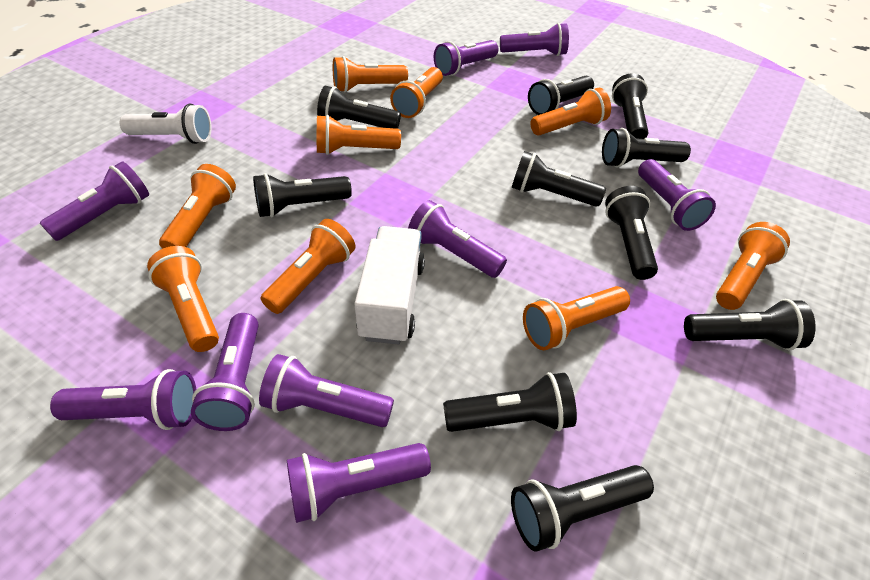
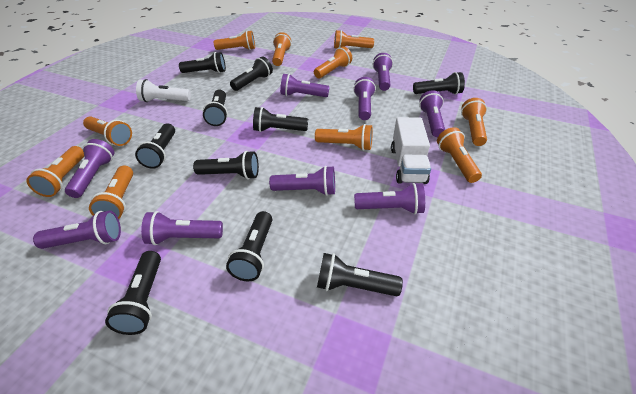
orange flashlight: [147,246,219,352] [159,164,236,249] [261,219,355,314] [317,115,401,155] [333,56,408,92] [390,67,443,118] [523,286,630,350] [531,88,611,135] [716,222,790,310] = 9 -> [26,146,84,197] [83,116,132,146] [89,166,133,219] [214,31,255,50] [272,32,291,66] [314,46,352,78] [315,124,373,151] [334,30,374,48] [437,127,482,183] [461,98,487,146] = 10

